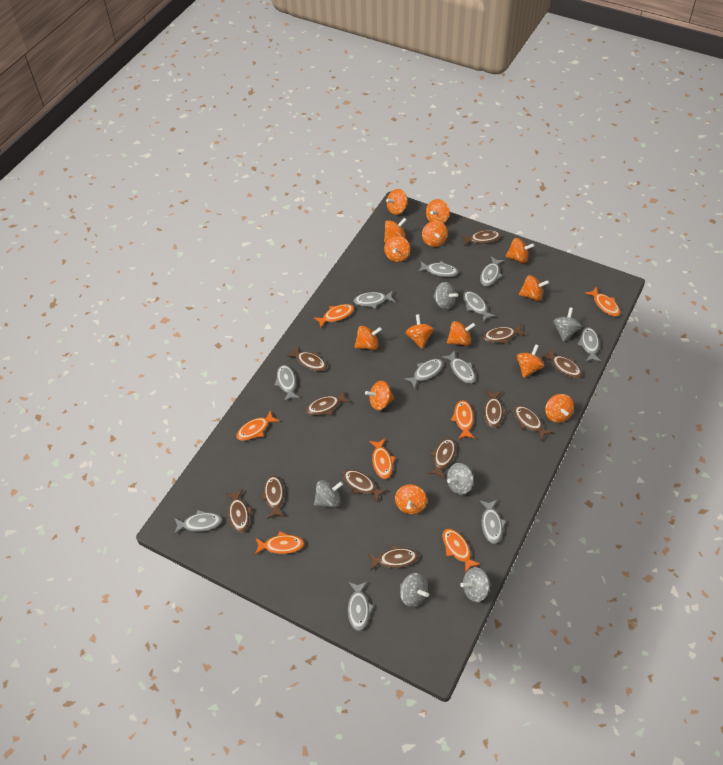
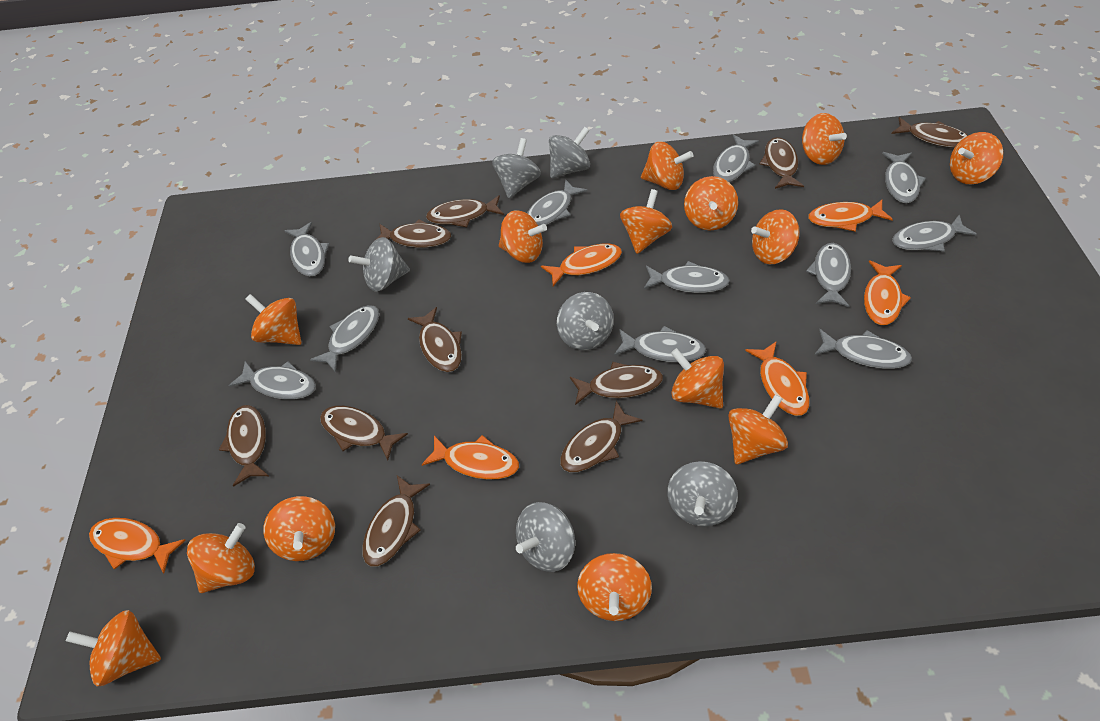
brown fish: [226,489,253,532] [260,475,285,519] [286,346,327,371] [306,390,351,415] [343,470,387,502] [368,545,419,571] [427,438,456,479] [461,229,501,245] [483,324,526,344] [484,390,507,428] [514,405,553,441] [541,349,582,378] = 12 -> [219,405,269,486] [320,406,408,460] [362,475,430,567] [377,219,451,248] [408,307,462,372] [426,195,504,227] [560,401,642,472] [570,362,663,405] [760,137,804,189] [891,117,968,148] = 10
orange fish: [236,410,280,441] [255,531,304,554] [314,304,354,328] [369,438,395,479] [442,529,481,573] [451,400,475,439] [585,286,620,316] = 7 -> [89,518,186,573] [422,435,519,480] [541,244,622,286] [745,341,809,416] [808,200,893,232] [864,260,911,325] = 6

